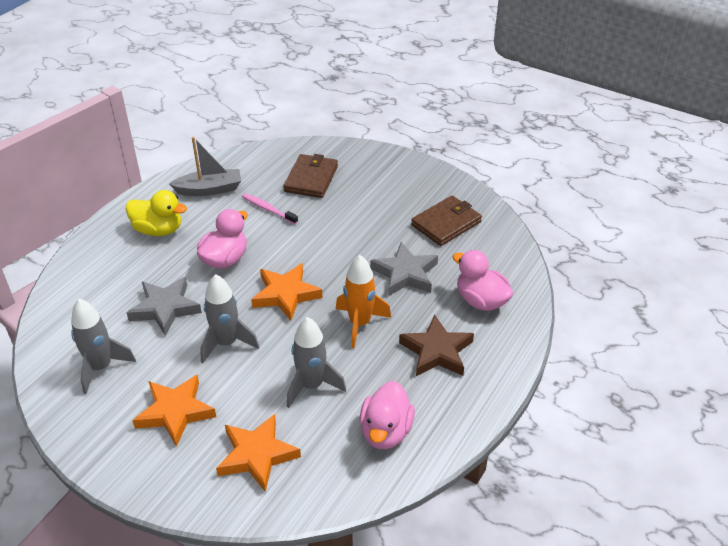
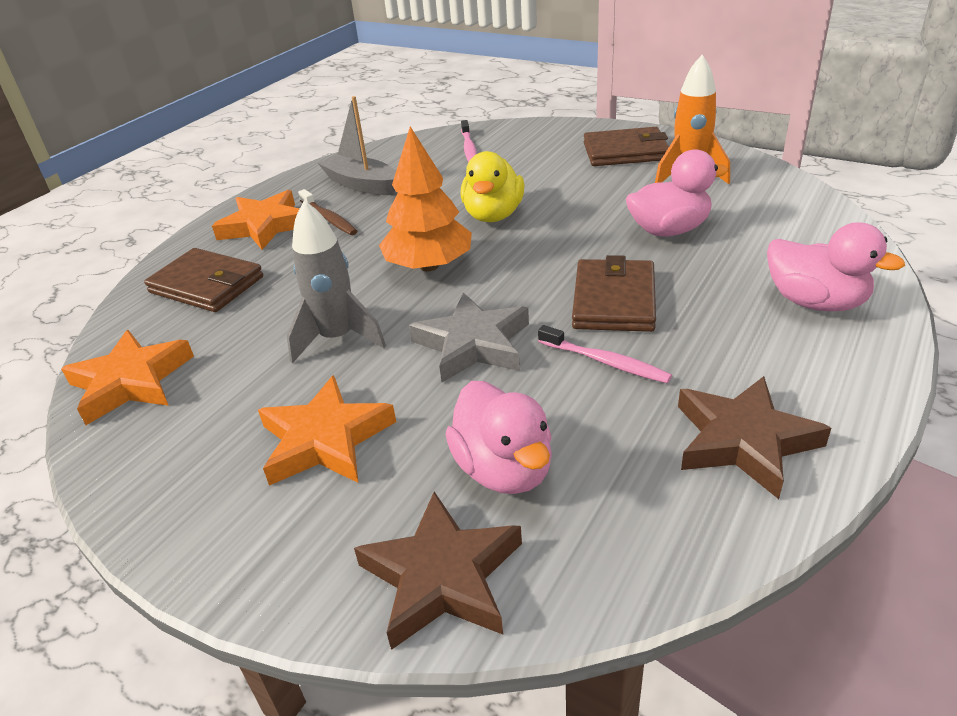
brown star: [399,315,474,376] = 1 -> [354,491,522,650] [678,376,831,499] = 2
brown toothbrush: none = 0 -> [298,189,357,235] = 1
brown wallet: [283,154,338,198] [411,196,482,246] = 2 -> [144,248,263,312] [572,255,656,332] [584,127,669,166] = 3
grey rocket: [71,299,136,394] [200,274,259,363] [287,317,346,408] = 3 -> [287,200,386,364] = 1
grey star: [127,277,202,336] [370,242,438,296] = 2 -> [409,293,529,382] = 1
orange tree: none = 0 -> [379,127,472,271] = 1
pink toothbrush: [242,193,298,224] = 1 -> [461,120,477,162] [538,325,672,383] = 2

